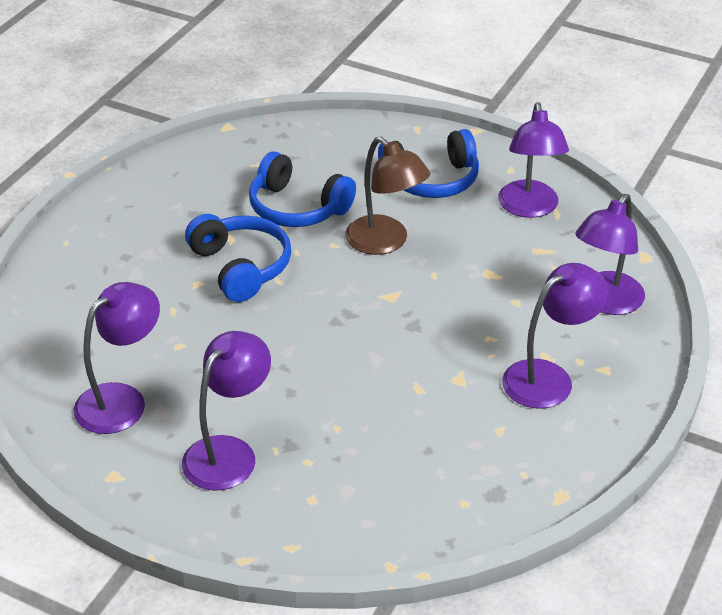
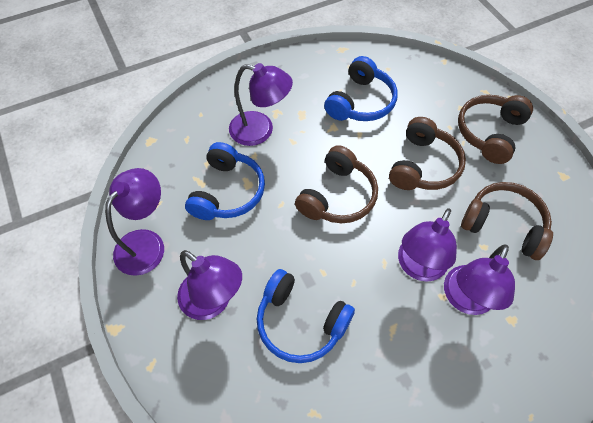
brown headphones: none = 0 -> [295,145,378,223] [389,117,466,190] [458,95,533,164] [461,182,553,260] = 4
brown lamp: [345,137,430,255] = 1 -> none = 0

